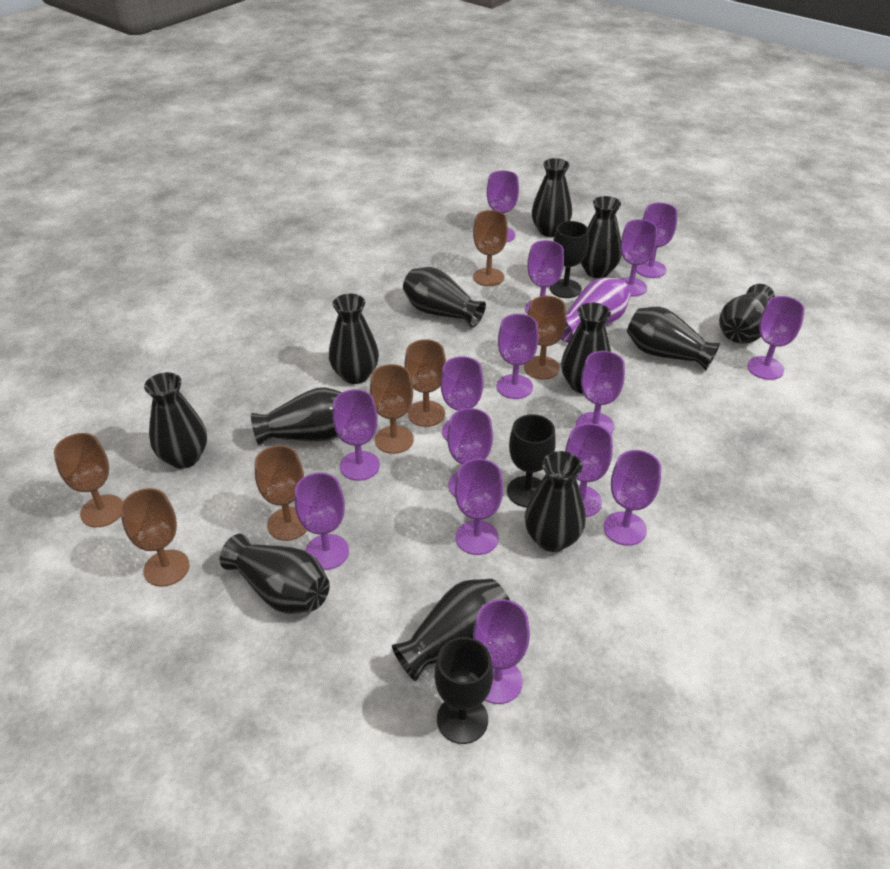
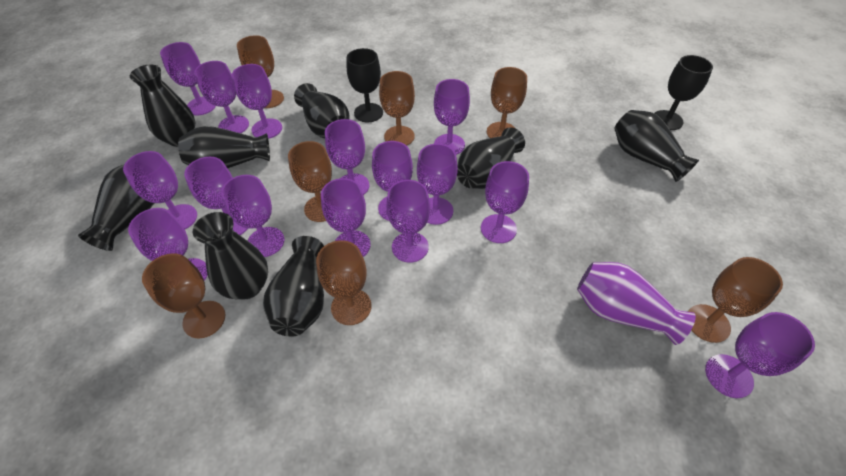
black goblet: [435,637,493,744] [507,414,556,507] [550,221,589,298] = 3 -> [347,48,383,123] [654,55,713,130] = 2
black vase: [144,372,207,469] [220,534,330,614] [251,387,342,445] [329,294,379,384] [392,579,510,681] [403,267,486,328] [525,451,586,552] [532,158,572,237] [561,303,611,394] [581,196,622,278] [627,307,720,370] [719,284,775,344] = 12 -> [78,165,154,251] [130,65,195,147] [178,126,270,168] [193,212,268,300] [263,236,324,337] [294,83,350,139] [457,127,525,189] [614,110,699,182] = 8

